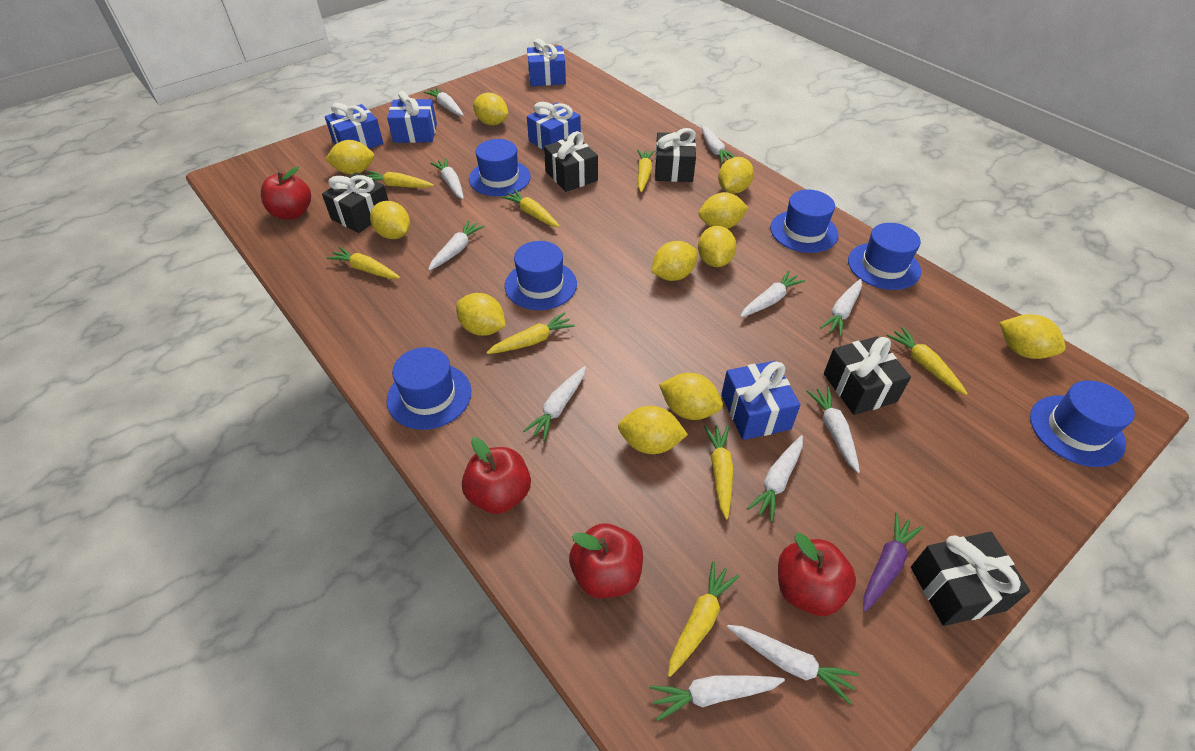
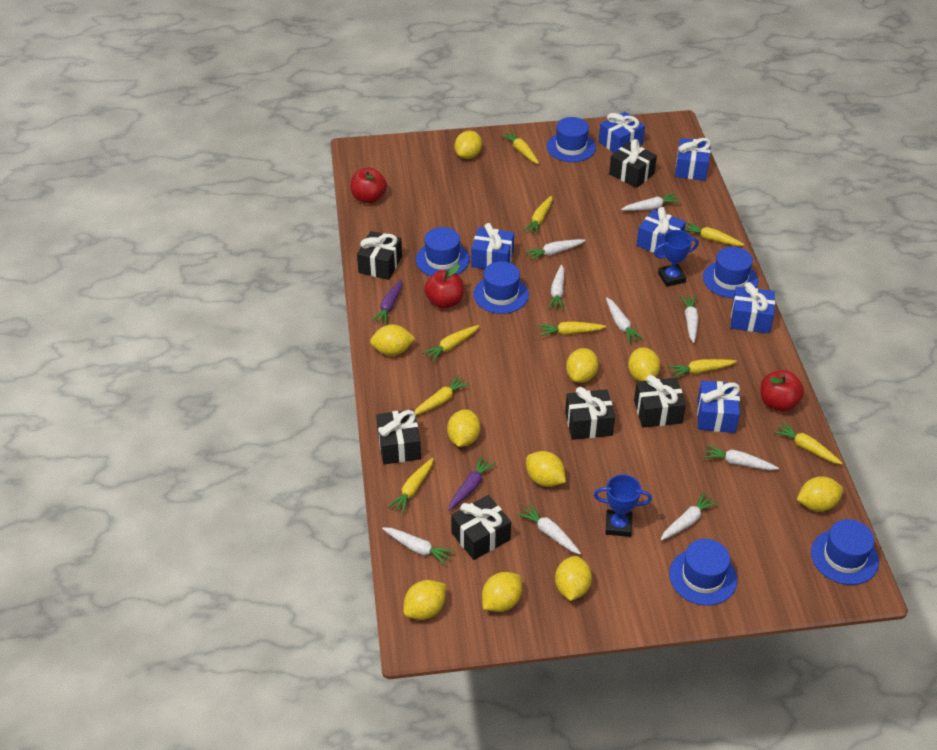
black gift: [322,172,389,233] [544,131,598,192] [655,128,696,182] [824,337,911,415] [911,532,1030,626] = 5 -> [357,231,402,280] [376,409,421,464] [451,495,511,560] [565,387,615,440] [609,139,657,188] [634,375,686,428] = 6
blue gift: [325,103,383,149] [387,91,437,143] [527,38,566,86] [527,102,581,150] [721,361,800,440] = 5 -> [471,223,514,269] [599,112,645,153] [637,207,686,255] [675,138,711,181] [697,381,740,433] [731,282,775,333] = 6
blue trophy: none = 0 -> [594,474,652,537] [654,230,699,287] = 2
purple carrot: [863,513,923,612] = 1 -> [371,279,402,325] [448,456,496,511] = 2
red apple: [261,166,311,220] [462,437,531,514] [569,523,643,598] [778,533,856,616] = 4 -> [351,167,387,203] [424,264,464,309] [761,370,804,412] = 3
white carrot: [424,87,464,116] [428,220,485,271] [430,158,464,199] [523,366,586,441] [650,675,785,721] [701,125,734,164] [727,625,859,704] [740,271,805,317] [747,435,803,522] [806,387,860,473] [820,279,862,336] = 11 -> [382,527,455,566] [517,504,581,554] [525,239,585,261] [548,265,564,310] [606,298,644,344] [621,193,681,211] [660,492,718,541] [680,295,699,343] [703,444,779,470] = 9
yellow carrot: [326,247,400,279] [365,171,434,188] [486,312,575,354] [501,189,560,227] [637,150,654,192] [668,562,739,677] [704,425,734,519] [886,327,968,395] = 8 -> [388,458,433,514] [415,375,470,415] [422,325,479,362] [501,131,539,164] [523,196,552,235] [538,321,606,337] [668,359,737,378] [685,222,744,246] [774,422,842,464] = 9
yellow lemon: [325,140,374,175] [370,201,410,239] [456,293,506,336] [473,93,508,125] [618,406,688,454] [652,241,697,281] [659,373,723,420] [698,226,737,267] [699,192,749,229] [718,157,754,194] [1000,314,1066,359] = 11 -> [370,325,415,356] [403,580,446,620] [447,409,480,447] [455,131,482,159] [482,572,522,612] [526,451,566,487] [555,556,592,601] [566,348,598,383] [628,347,660,381] [797,476,843,511] = 10

